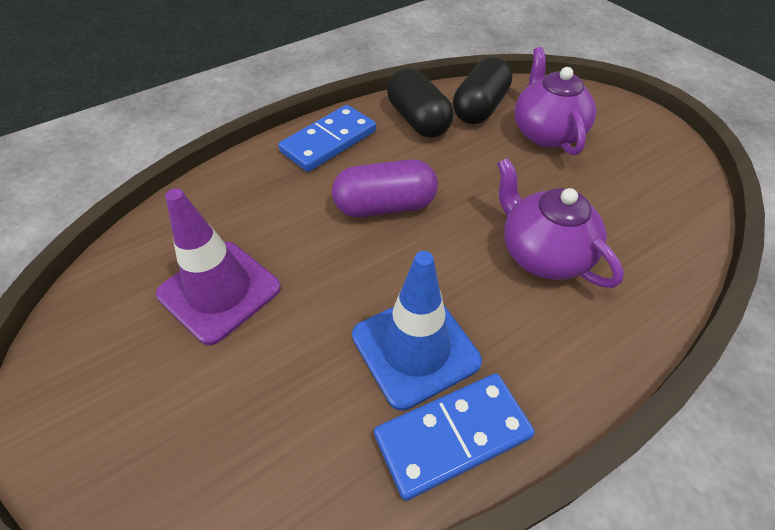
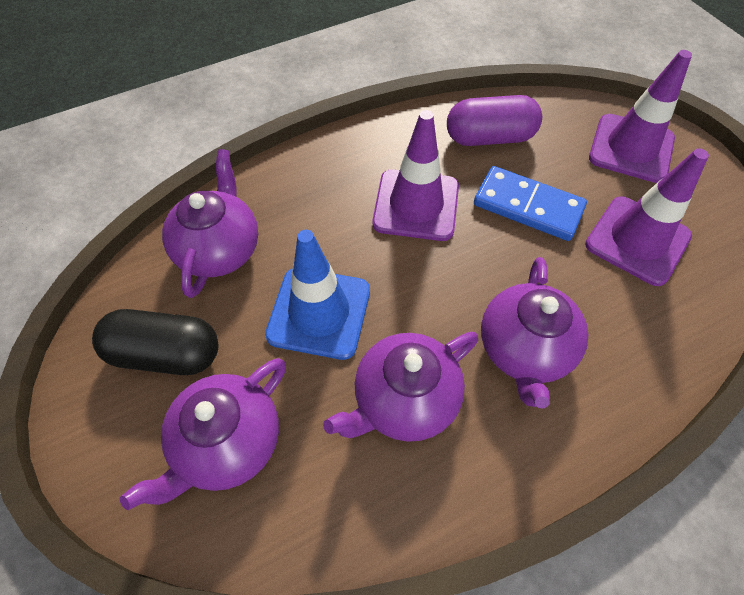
black capsule: [387,68,454,138] [453,57,512,124] = 2 -> [92,309,218,375] = 1
blue domino: [278,105,376,172] [374,373,535,501] = 2 -> [474,166,587,241] = 1
purple teapot: [497,158,624,288] [515,47,596,155] = 2 -> [120,358,286,510] [162,149,258,298] [323,332,478,442] [481,257,588,409] = 4
purple traffic cone: [156,189,281,345] = 1 -> [373,110,459,241] [585,148,709,286] [589,50,692,183] = 3

